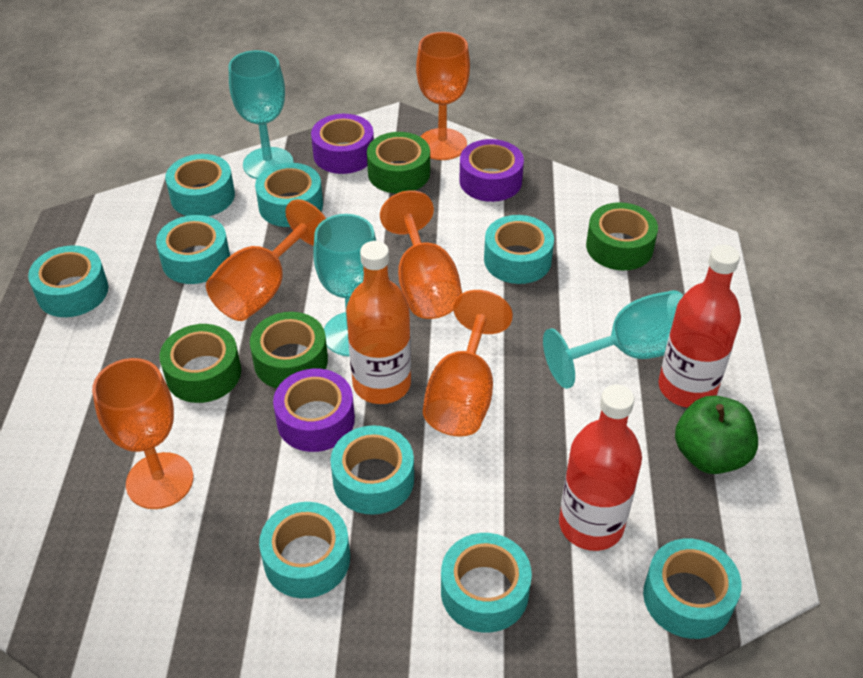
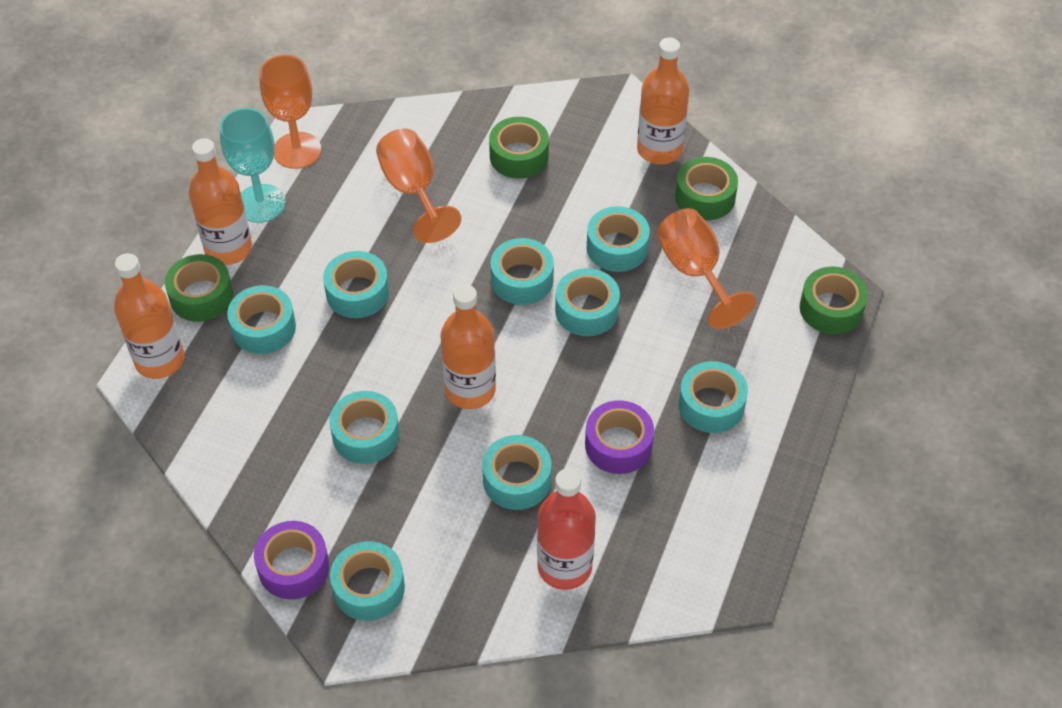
green apple: [675,396,758,474] = 1 -> none = 0
orange bottle: [346,241,411,404] = 1 -> [114,253,184,379] [189,138,252,265] [440,284,496,409] [637,37,689,164] = 4
orange goblet: [92,358,193,509] [206,199,326,321] [380,190,462,319] [416,32,470,160] [423,290,513,437] = 5 -> [260,55,321,169] [376,129,461,243] [657,208,756,329] = 3
purple tape: [273,369,355,452] [311,114,374,174] [459,139,524,202] = 3 -> [254,521,329,599] [585,400,654,474] = 2
red bottle: [559,384,642,551] [658,245,741,408] = 2 -> [537,469,596,590] = 1
turquoise goblet: [229,50,294,179] [313,214,376,357] [543,290,684,389] = 3 -> [220,108,286,223] = 1

